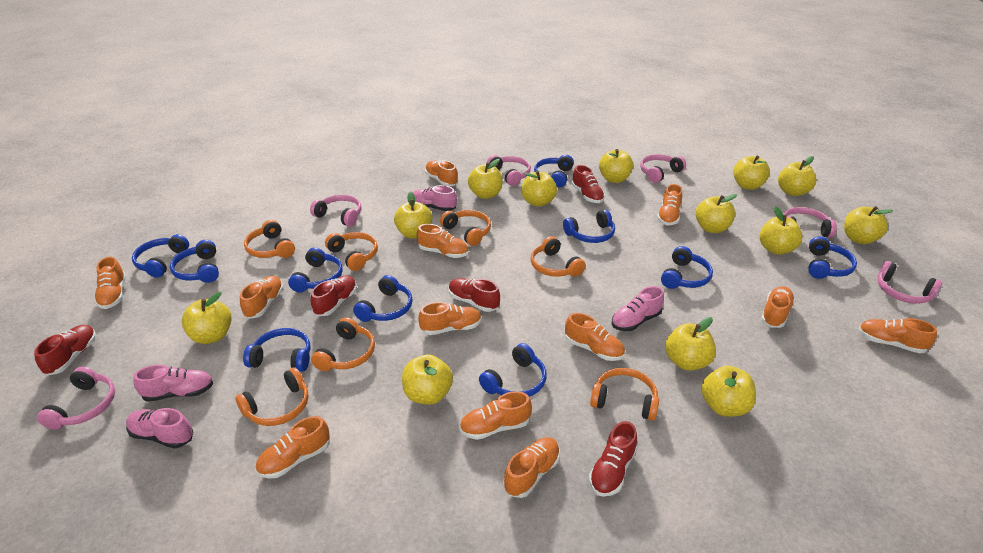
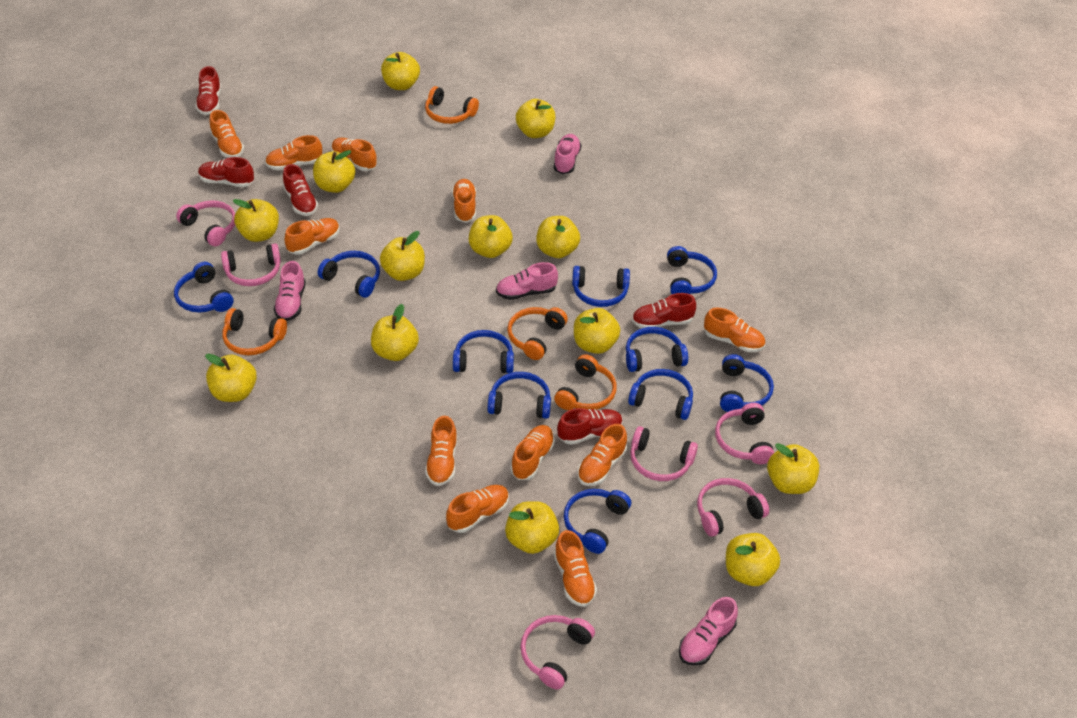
orange headphones: [235,367,308,426] [244,220,295,258] [311,317,375,371] [325,232,378,271] [440,210,491,246] [531,236,586,277] [590,368,659,421] = 7 -> [222,308,287,355] [425,86,479,124] [507,307,568,360] [554,354,617,410] = 4
orange shoe: [94,257,126,309] [240,276,283,319] [255,416,330,479] [417,224,469,258] [418,302,482,335] [425,160,458,186] [459,391,532,440] [503,437,560,498] [565,313,625,361] [657,184,682,225] [761,286,795,328] [858,318,937,354] = 12 -> [210,110,244,158] [265,135,322,170] [285,218,340,255] [331,138,377,171] [425,416,457,486] [446,485,509,533] [452,179,476,223] [510,425,555,480] [554,530,597,607] [577,424,627,486] [704,308,765,352] = 11

